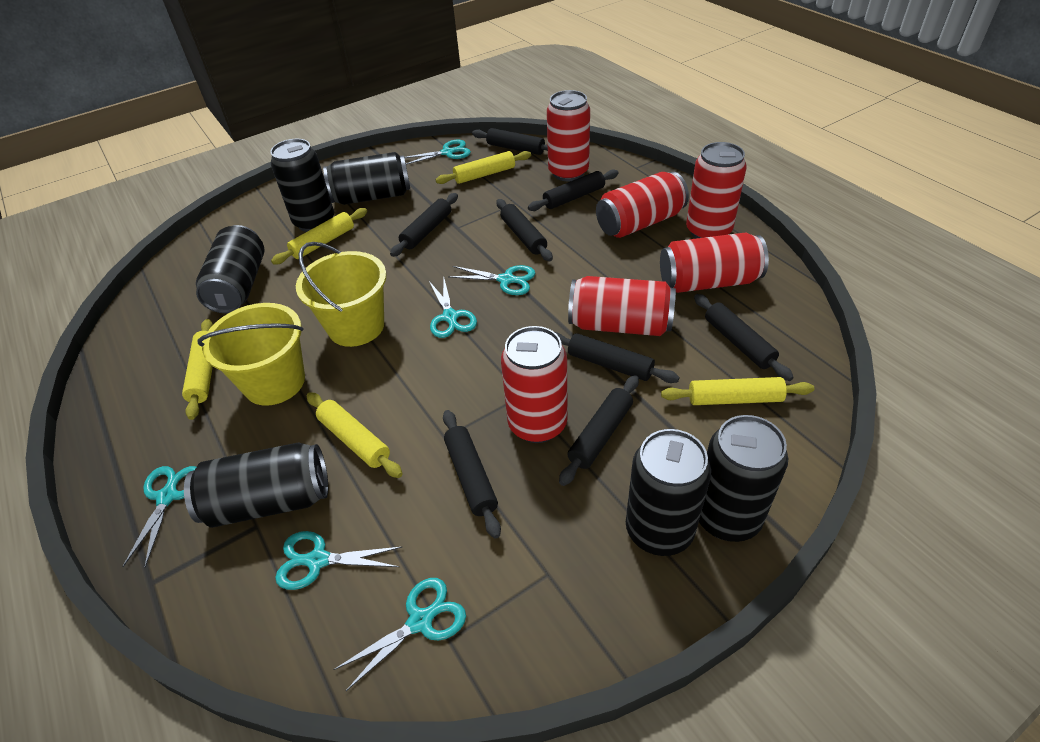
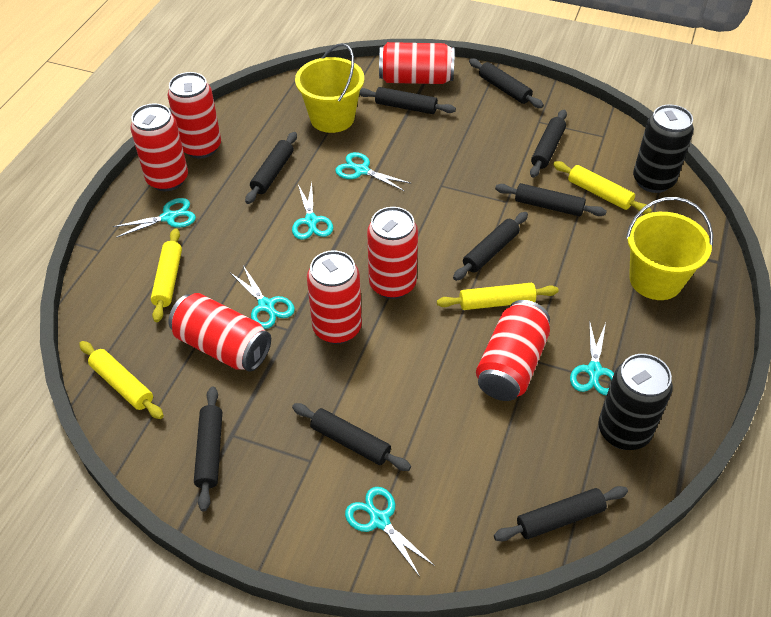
black can: [184,443,328,528] [196,225,265,313] [270,139,334,232] [323,152,410,205] [626,429,711,556] [699,415,788,542] = 6 -> [598,354,673,450] [633,104,694,193] = 2
black rolling pin: [390,193,458,257] [443,410,501,539] [472,128,548,155] [496,199,553,261] [528,169,619,211] [555,332,680,383] [559,375,639,486] [694,294,794,381] = 8 -> [194,387,222,511] [245,132,297,204] [292,403,411,471] [359,87,456,114] [453,212,528,281] [469,58,544,108] [494,486,628,541] [495,183,607,217] [530,110,567,178] = 9
red can: [501,326,568,443] [547,90,590,181] [568,276,676,336] [596,172,689,238] [660,232,769,293] [686,142,747,238] = 6 -> [130,103,188,191] [167,72,221,159] [168,293,271,372] [307,250,362,344] [367,207,418,299] [379,42,454,84] [476,300,550,401] = 7
yellow rolling pin: [182,319,213,420] [271,208,367,265] [307,392,403,478] [435,151,531,184] [661,377,814,405] = 5 -> [79,341,164,419] [151,228,182,322] [437,283,559,310] [553,161,652,214] = 4

